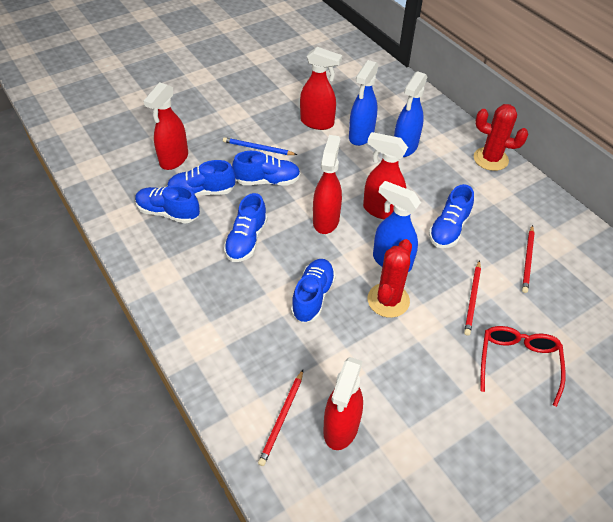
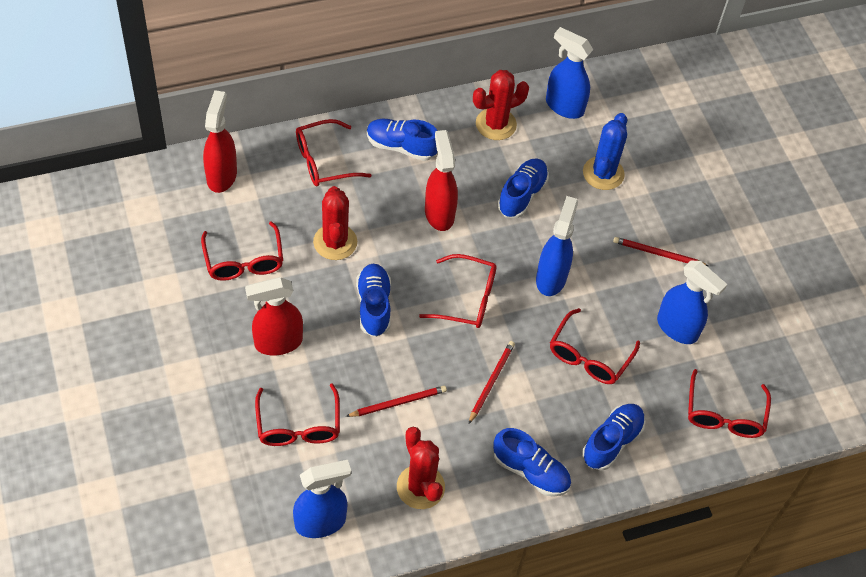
blue cactus: none = 0 -> [583,113,627,190] = 1
blue pencil: [223,137,297,155] = 1 -> none = 0
blue shoe: [135,185,200,224] [167,160,235,196] [224,193,268,262] [232,151,301,186] [291,259,336,323] [429,184,474,248] = 6 -> [356,264,391,337] [367,119,437,161] [493,428,571,497] [497,158,549,218] [582,404,645,471] = 5
blue spray bottle: [349,60,379,146] [373,181,421,272] [394,71,427,157] = 3 -> [293,460,351,538] [536,196,578,296] [546,27,593,119] [657,261,728,344] = 4
red cactus: [368,239,412,318] [474,104,528,171] = 2 -> [313,186,357,260] [397,427,445,509] [473,70,529,140] = 3
red glasses: [480,326,566,407] = 1 -> [201,221,283,281] [255,383,340,446] [296,119,372,186] [419,254,497,328] [550,308,640,384] [688,369,771,438] = 6
red spray bottle: [144,82,188,170] [300,47,342,130] [313,135,342,234] [323,357,363,450] [363,132,408,219] = 5 -> [203,90,237,193] [245,277,303,355] [425,130,458,231] = 3

